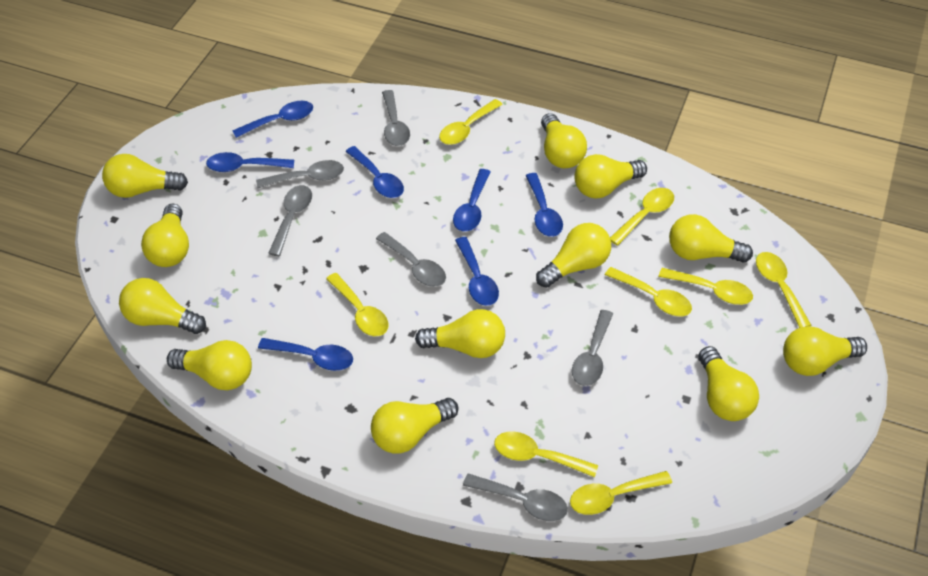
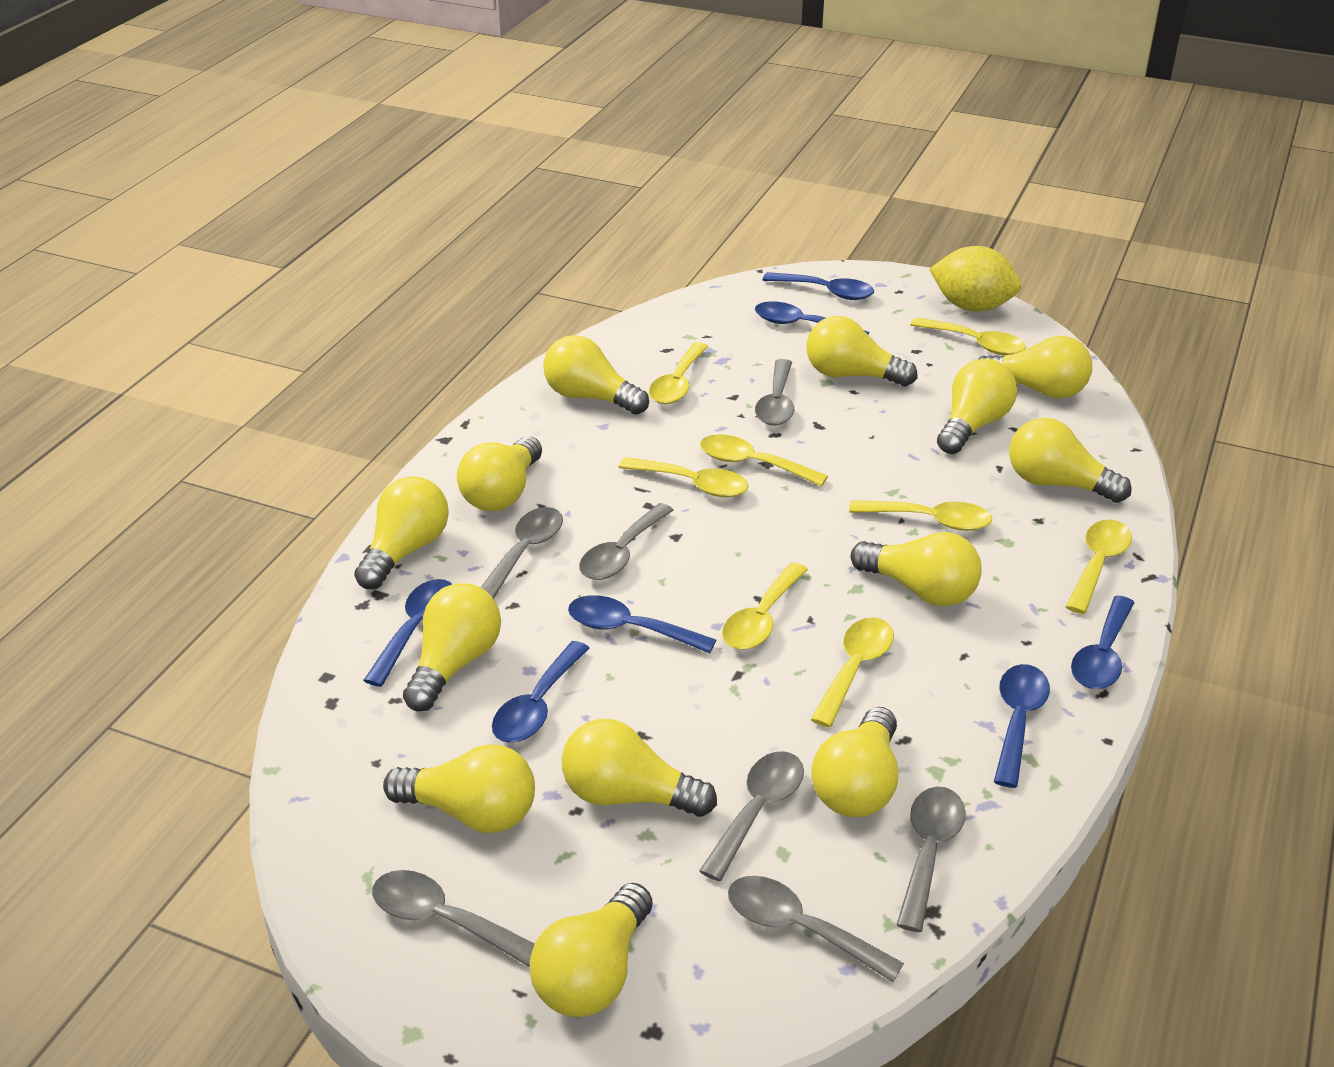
grey spoon: [256,160,344,188] [268,185,312,256] [376,232,446,287] [382,90,410,146] [463,473,568,521] [572,310,613,386] = 6 -> [372,870,535,967] [481,507,563,599] [579,503,674,580] [699,751,804,881] [728,876,904,982] [755,359,794,426] [896,787,966,932] = 7
yellow lemon: none = 0 -> [929,246,1021,311] = 1
yellow light bulb: [102,154,188,198] [119,278,206,334] [141,204,189,267] [167,340,252,390] [371,398,458,454] [415,309,505,358] [536,223,611,288] [541,113,587,168] [574,154,647,199] [669,214,753,263] [699,346,759,421] [783,326,867,376] = 12 -> [354,476,449,589] [383,744,535,833] [403,583,501,711] [457,436,542,511] [530,883,653,1017] [543,335,649,415] [562,719,717,817] [806,316,917,386] [812,707,898,817] [851,532,981,607] [937,359,1017,454] [978,336,1092,399] [1009,418,1132,503] = 13

